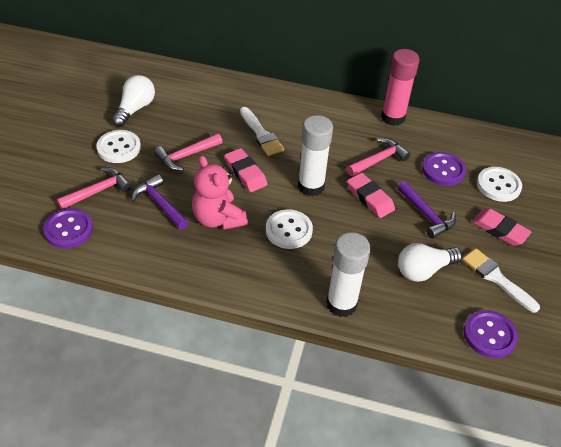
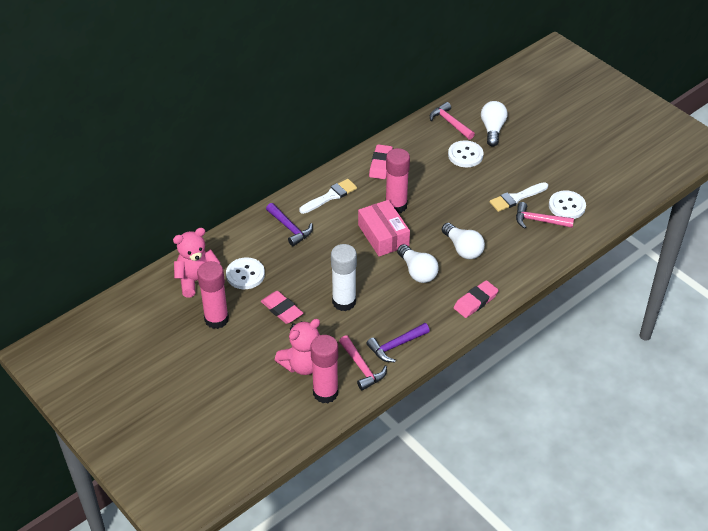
pink box: none = 0 -> [358,200,410,256] = 1
pink glue stick: [381,49,420,126] = 1 -> [197,261,229,329] [310,335,338,403] [385,148,410,213] = 3
pink teddy bear: [192,155,248,230] = 1 -> [173,228,221,298] [275,319,320,375] = 2
purple button: [43,208,93,248] [422,152,466,186] [464,310,518,358] = 3 -> none = 0
white glue stick: [298,115,333,196] [326,232,371,317] = 2 -> [331,244,357,311] = 1
white light bulb: [112,75,155,127] [398,243,462,282] = 2 -> [397,244,438,283] [442,223,485,259] [481,101,508,147] = 3

